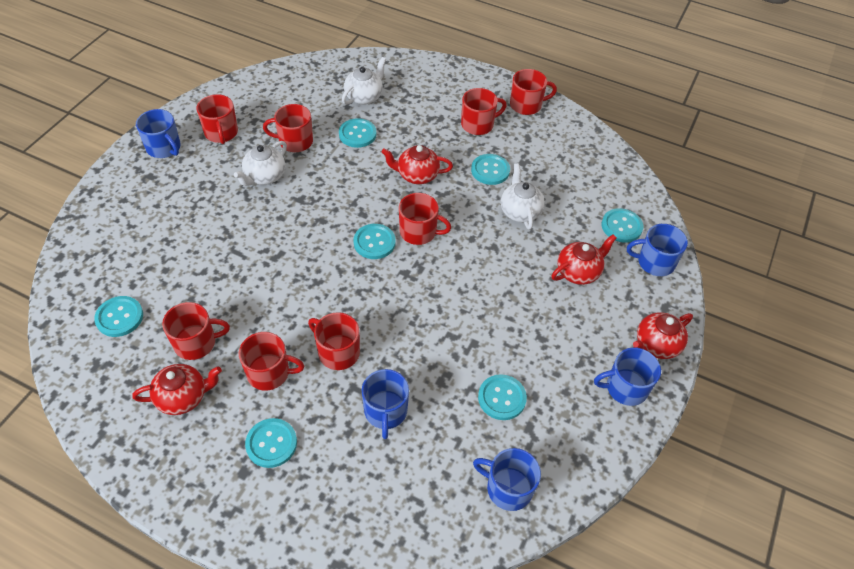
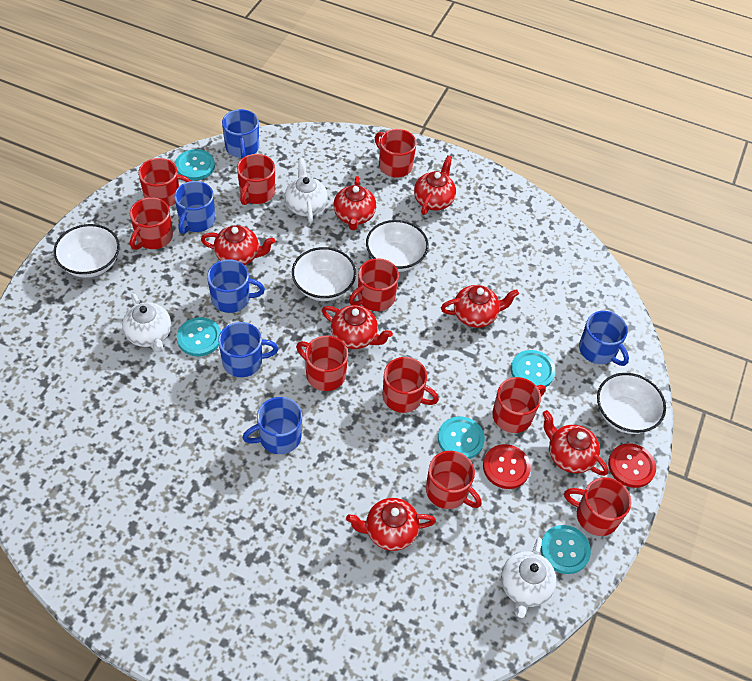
blue mug: [136,109,181,158] [362,369,409,439] [473,448,541,511] [594,347,661,406] [627,224,688,276] = 5 -> [174,181,215,234] [207,259,265,313] [218,322,279,377] [222,109,259,159] [242,397,302,454] [579,311,629,366] = 6
red button: none = 0 -> [483,444,531,489] [608,443,656,488] = 2
red mug: [162,302,230,360] [197,94,238,144] [239,332,304,391] [263,104,313,152] [308,312,360,370] [399,193,451,245] [461,88,507,135] [510,69,557,115] = 8 -> [130,197,173,250] [138,158,191,207] [237,154,275,205] [296,336,348,391] [349,258,399,311] [375,129,416,178] [382,357,439,413] [426,451,482,509] [492,377,546,433] [564,477,631,536] = 10
red teapot: [132,364,222,415] [381,145,453,184] [551,234,617,285] [633,312,693,359] = 4 -> [201,225,275,265] [322,305,393,349] [333,176,376,230] [346,498,436,551] [414,155,456,215] [441,285,519,328] [542,410,608,476] = 7
turquoise button: [94,296,143,337] [245,418,297,468] [339,118,376,148] [353,224,396,259] [471,154,510,185] [478,374,527,420] [602,208,643,243] = 7 -> [175,149,215,180] [177,317,221,357] [438,416,485,459] [511,350,556,387] [540,525,591,574] = 5
white bowl: none = 0 -> [53,224,120,278] [292,247,356,301] [366,220,429,272] [597,373,666,434] = 4

